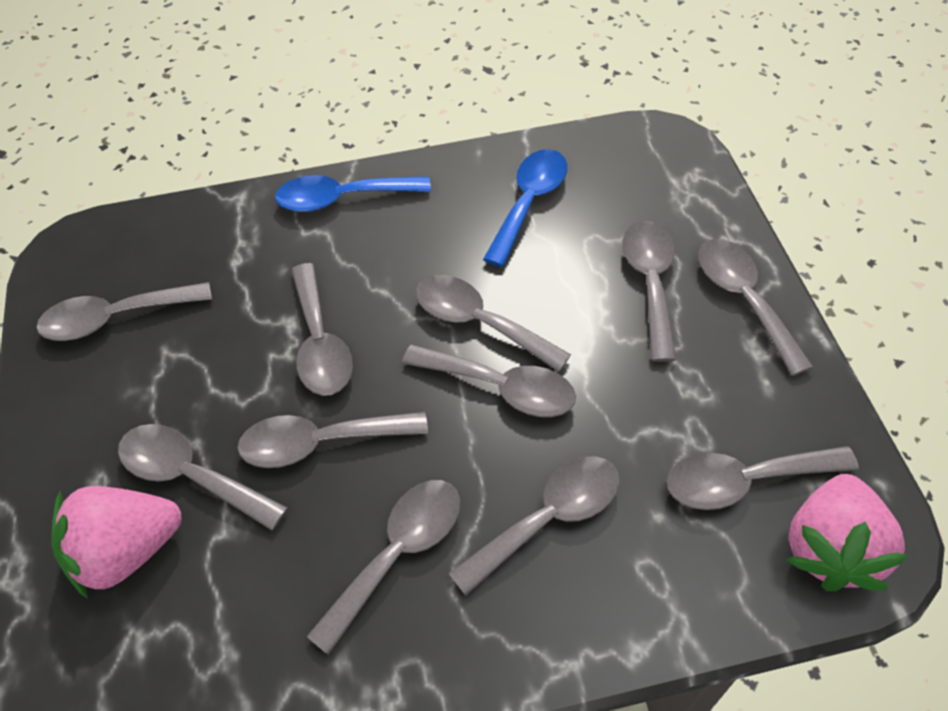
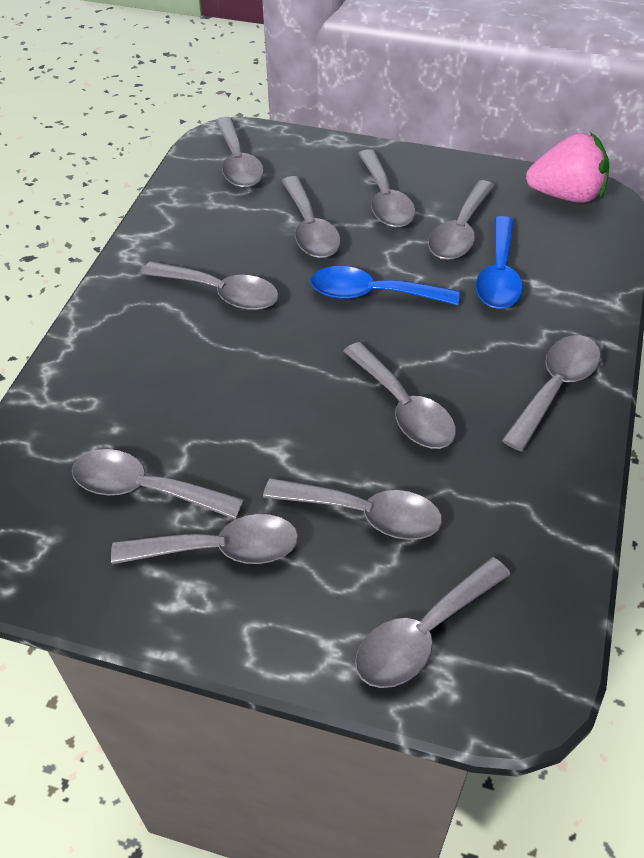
pink strawberry: [51,486,182,599] [786,474,909,591] = 2 -> [526,132,610,203] = 1

